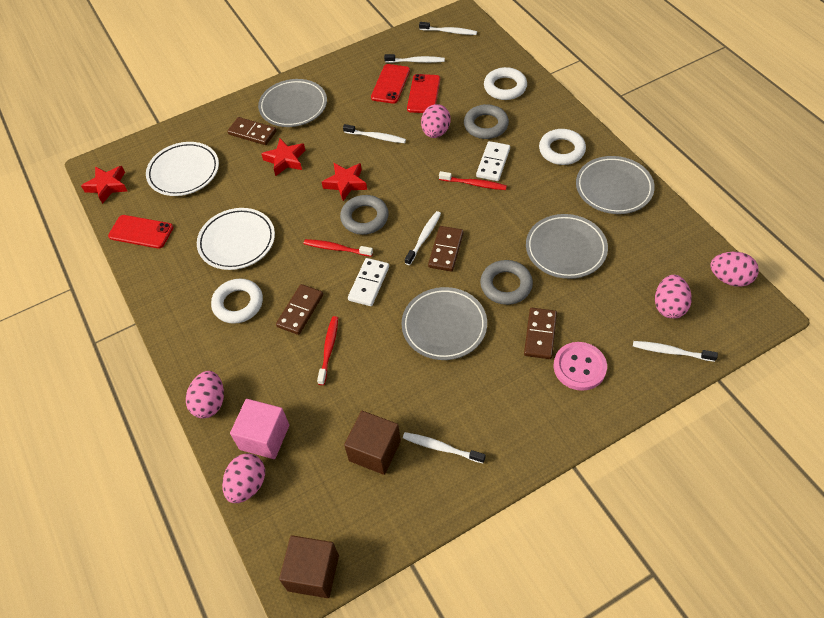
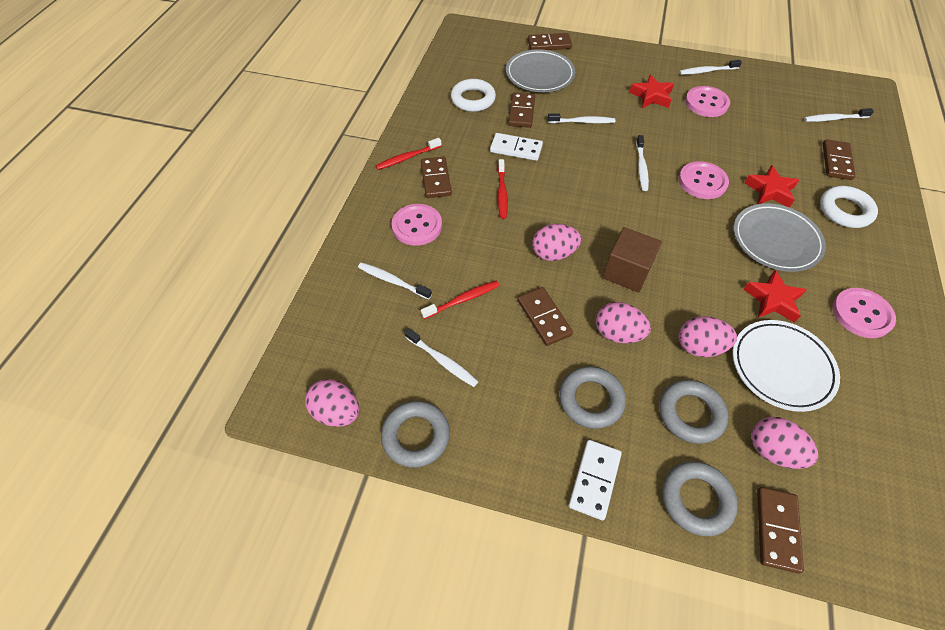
brown cube: [279,535,339,598] [344,411,401,475] = 2 -> [602,227,662,293] = 1
brown domino: [227,117,277,145] [276,284,323,335] [428,226,464,271] [524,308,557,359] = 4 -> [421,156,452,198] [508,93,535,128] [517,287,573,346] [528,33,572,50] [757,487,804,574] [823,139,856,180] = 6
grey plate: [258,79,327,127] [401,287,487,360] [526,214,608,279] [576,156,655,214] = 4 -> [506,49,575,92] [733,203,826,272] = 2
grey ring: [340,195,389,235] [464,104,509,139] [480,260,533,305] = 3 -> [381,401,450,468] [559,366,626,429] [659,380,729,444] [662,461,738,536] = 4
pink button: [553,342,607,391] = 1 -> [391,204,442,246] [679,161,729,199] [685,86,730,117] [832,288,896,338] = 4
pink cube: [230,399,289,459] = 1 -> none = 0
red phone: [108,215,173,249] [371,64,410,104] [407,74,440,113] = 3 -> none = 0
white plate: [146,142,219,196] [197,208,275,270] = 2 -> [733,320,840,412] = 1
white ring: [211,279,263,324] [484,67,527,100] [539,129,586,165] = 3 -> [451,79,496,112] [820,186,878,228] = 2

